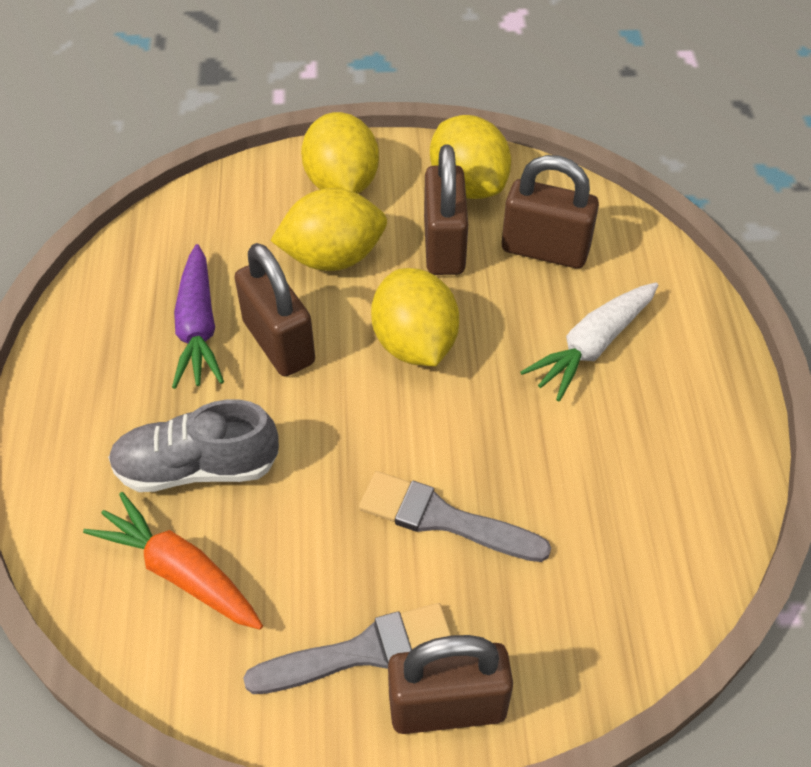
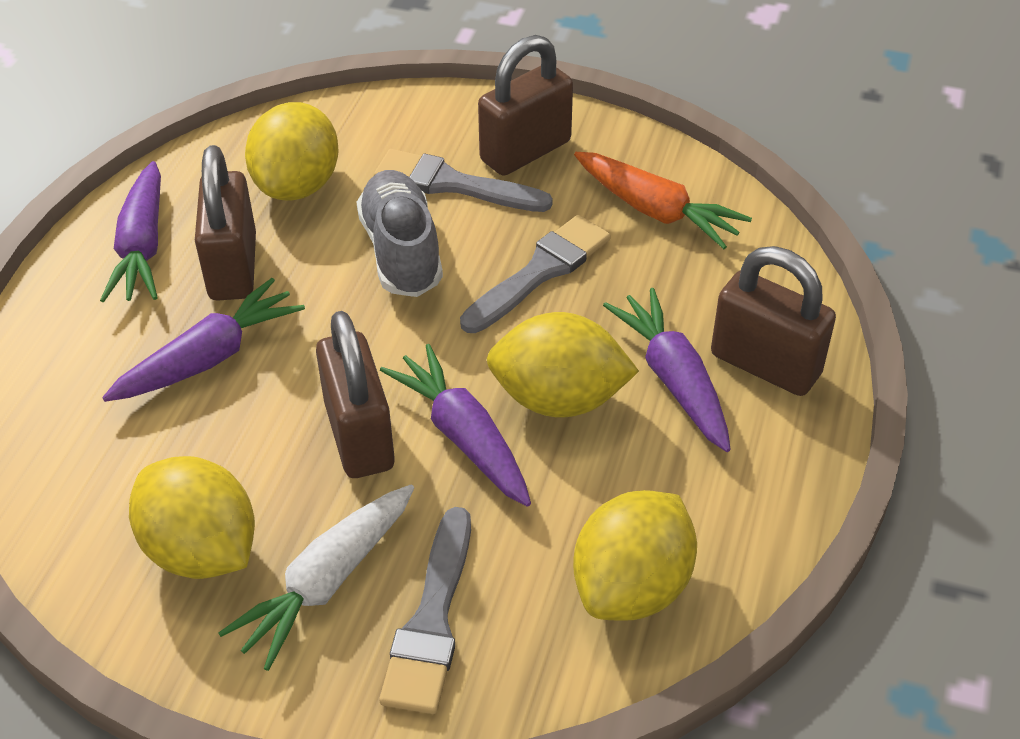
grey brush: [243,603,452,694] [359,471,551,562] = 2 -> [374,149,553,212] [379,507,471,714] [460,215,611,333] = 3
purple carrot: [172,244,224,389] = 1 -> [100,161,161,302] [102,278,305,402] [380,344,531,507] [603,288,731,452] = 4

